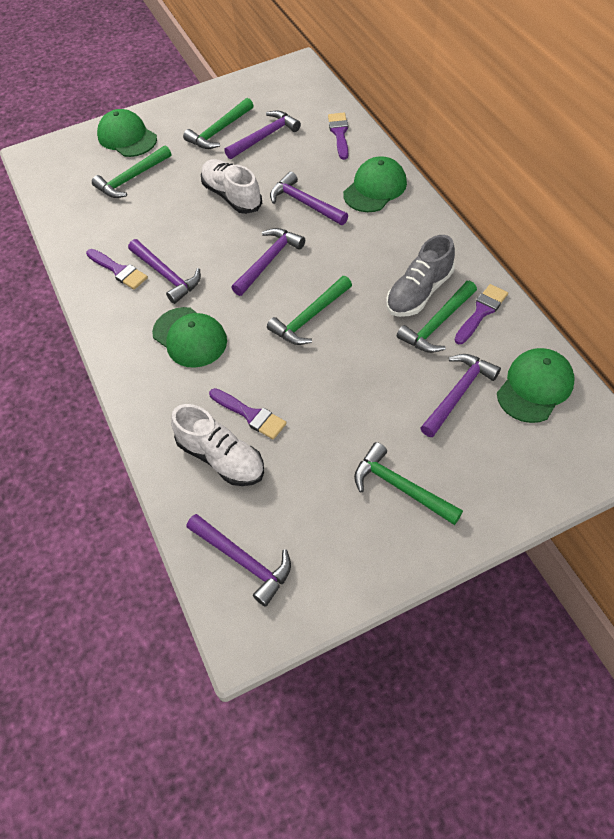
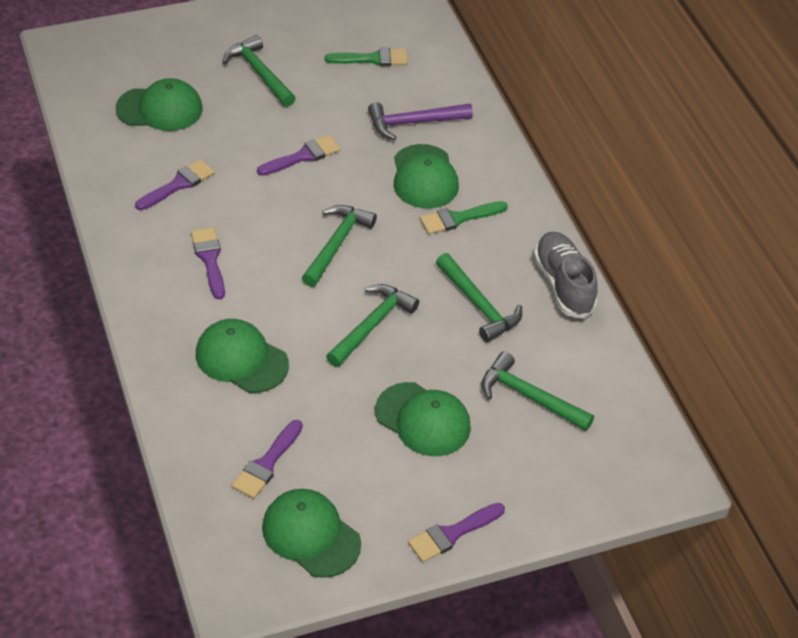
green brush: none = 0 -> [325,48,408,66] [420,201,508,234] = 2
green cap: [97,109,157,157] [152,307,227,368] [343,156,407,212] [497,348,575,423] = 4 -> [116,78,203,131] [196,319,289,393] [262,489,361,578] [375,382,471,456] [394,144,459,209] = 5
purple brush: [86,249,148,290] [209,388,287,440] [328,113,348,160] [455,284,508,344] = 4 -> [135,159,215,210] [191,227,225,299] [232,420,303,499] [257,135,340,176] [408,503,505,562] = 5
purple hammer: [128,239,201,304] [187,514,291,607] [224,110,301,159] [231,228,305,296] [270,171,348,225] [420,354,501,437] = 6 -> [368,102,473,140] = 1
white shoe: [171,404,264,486] [201,159,262,214] = 2 -> none = 0

